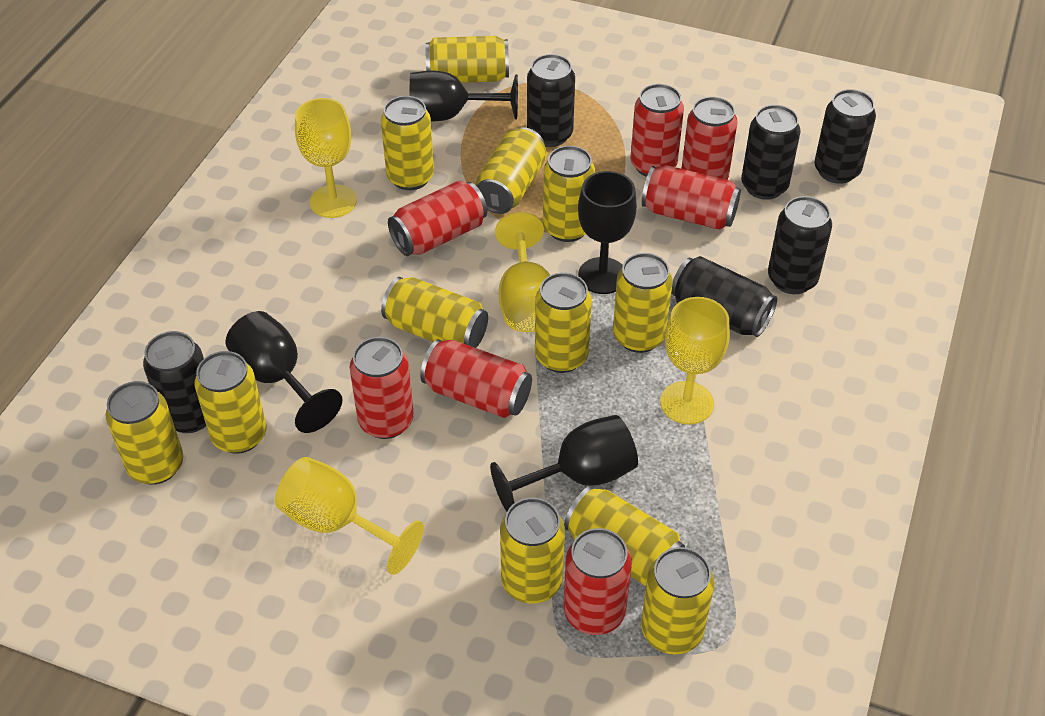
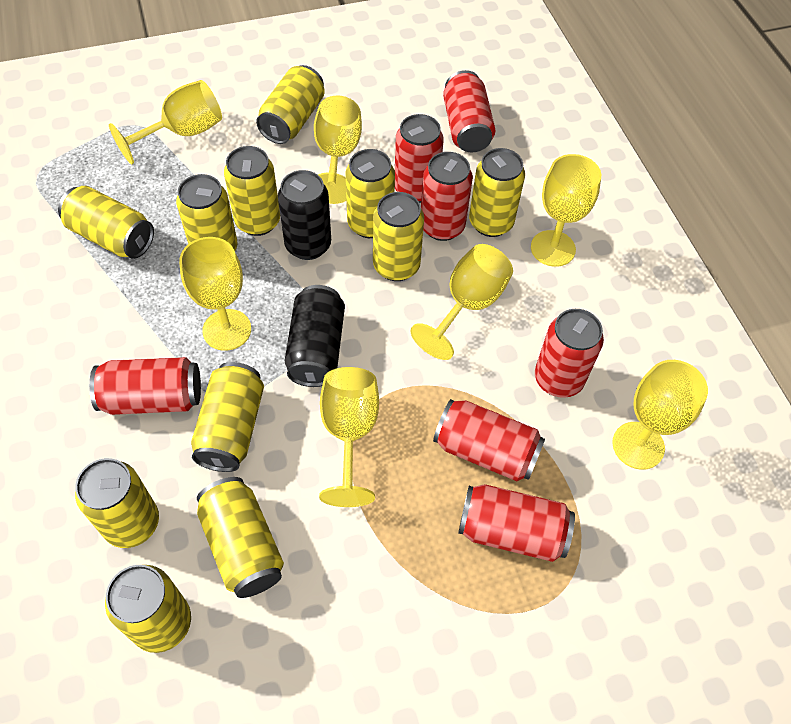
black can: [143,331,206,433] [527,54,575,147] [671,256,777,337] [741,105,800,200] [768,196,832,294] [814,89,876,184] = 6 -> [278,170,331,260] [285,285,345,387] = 2
black goblet: [225,311,342,433] [410,71,518,121] [490,415,638,512] [578,171,637,294] = 4 -> none = 0
yellow can: [105,381,183,485] [194,351,266,454] [381,96,434,190] [381,277,488,348] [425,36,509,83] [476,127,547,214] [500,498,565,604] [535,273,592,373] [543,146,595,242] [564,486,685,586] [613,253,673,353] [641,547,714,655] = 12 -> [58,186,154,259] [75,458,159,548] [105,565,191,653] [176,174,238,251] [191,362,264,472] [197,477,284,598] [224,146,280,236] [256,65,325,144] [345,149,395,238] [373,192,424,281] [469,148,525,237] = 11
yellow goblet: [275,457,424,575] [295,98,357,218] [495,212,550,332] [660,297,730,425] = 4 -> [109,80,222,164] [179,237,251,351] [314,95,362,204] [319,367,379,507] [411,244,513,360] [531,154,601,267] [613,360,708,470] = 7

